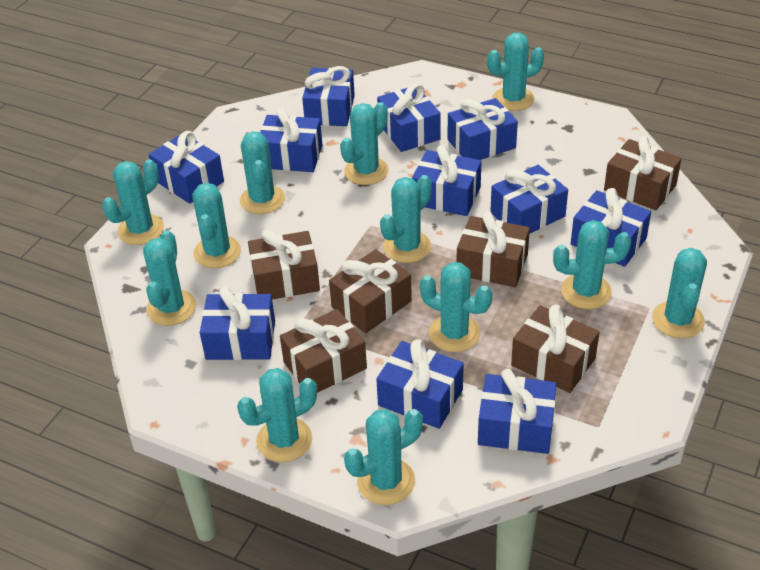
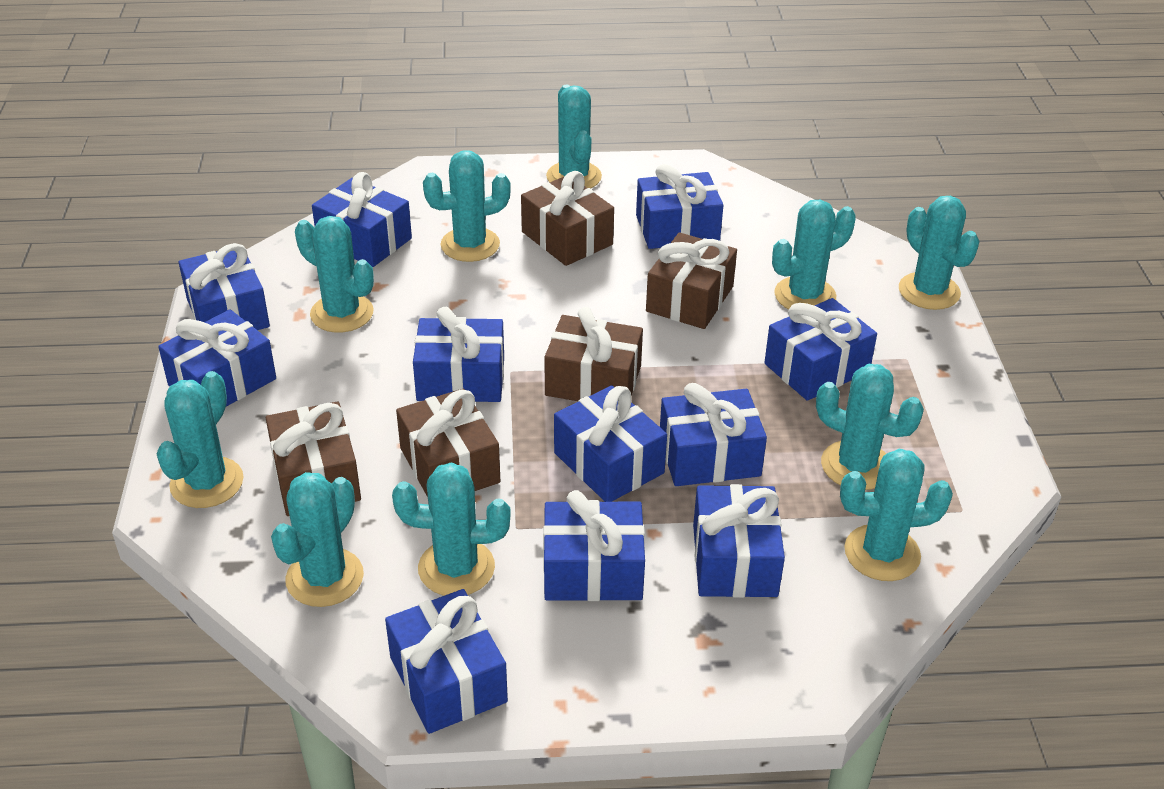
brown gift: [248,229,320,299] [280,309,367,393] [329,249,412,333] [456,211,530,287] [511,305,600,393] [604,136,682,210] = 6 -> [266,401,361,516] [396,389,500,497] [521,171,614,266] [544,307,643,401] [646,232,737,329] = 5
turquoise cactus: [102,159,164,245] [143,230,196,326] [192,183,241,268] [237,368,317,462] [240,131,285,214] [340,102,389,185] [344,409,423,505] [380,175,432,263] [420,262,492,352] [487,33,544,111] [553,220,631,309] [652,248,707,339] = 12 -> [157,371,243,508] [271,472,364,607] [295,216,374,333] [392,462,511,596] [423,150,511,262] [546,84,602,189] [772,200,856,309] [816,364,924,490] [840,449,953,581] [899,196,980,310] = 10

